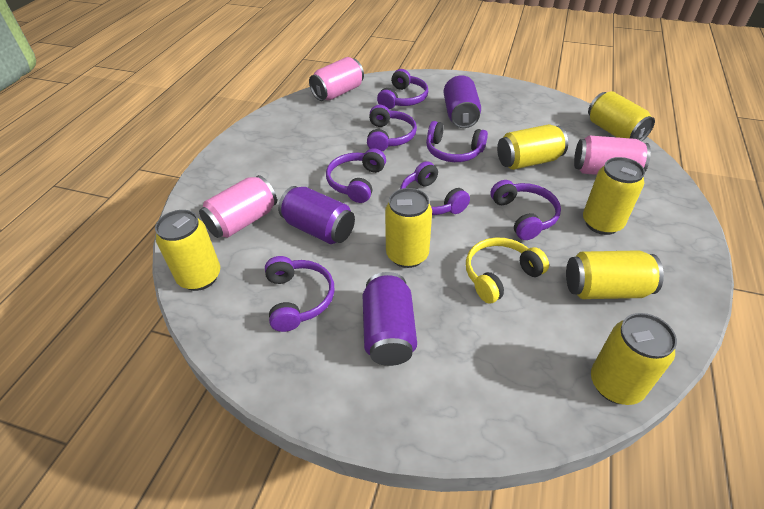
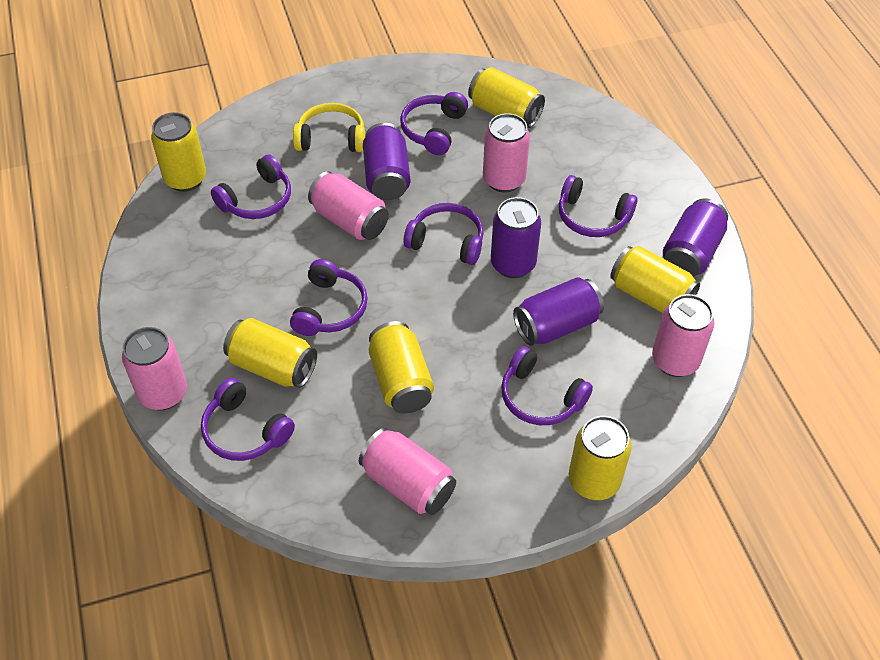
pink can: [199,175,277,238] [309,57,364,101] [574,135,651,175] = 3 -> [122,327,187,410] [308,171,389,240] [359,428,456,515] [483,113,530,193] [652,294,714,377] = 5
purple can: [278,186,355,244] [362,272,417,366] [443,76,481,128] = 3 -> [363,123,410,200] [491,197,541,278] [513,277,604,346] [663,198,728,277] = 4
yellow can: [155,210,220,291] [385,188,432,268] [497,124,568,170] [566,250,664,299] [583,157,645,235] [588,91,655,141] [591,313,677,405] = 7 -> [151,112,206,192] [223,318,317,388] [369,321,434,414] [468,67,545,128] [569,416,632,500] [610,246,700,313] = 6

